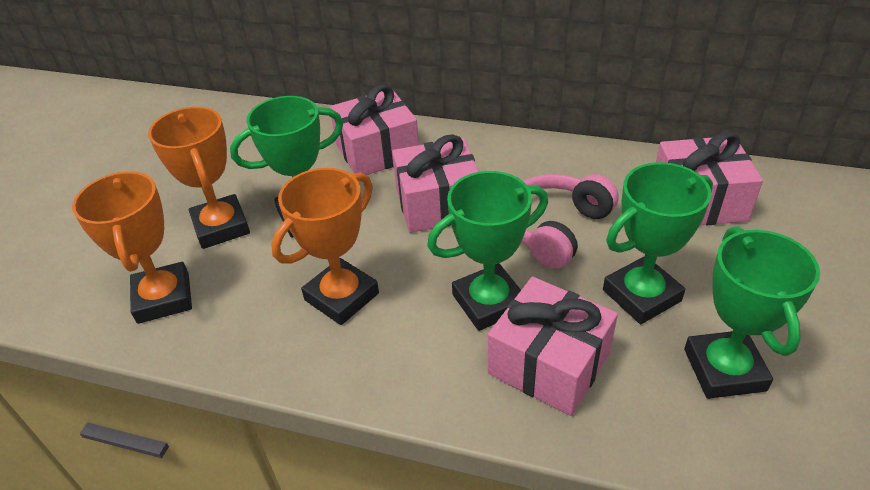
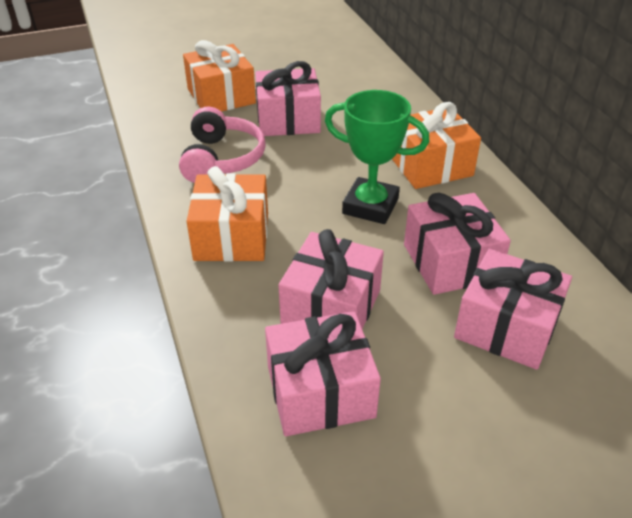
green trophy: [230,96,343,238] [427,171,548,331] [603,162,713,324] [684,226,820,399] = 4 -> [325,90,430,224] = 1
orange gift: none = 0 -> [183,40,256,111] [187,166,268,262] [392,102,481,189] = 3
orange trophy: [72,171,192,324] [148,107,250,249] [271,168,379,325] = 3 -> none = 0
pink gift: [329,84,419,175] [392,134,479,233] [488,277,618,416] [656,131,763,225] = 4 -> [255,61,321,136] [265,311,381,436] [278,229,384,329] [404,193,511,295] [454,249,572,370] = 5

